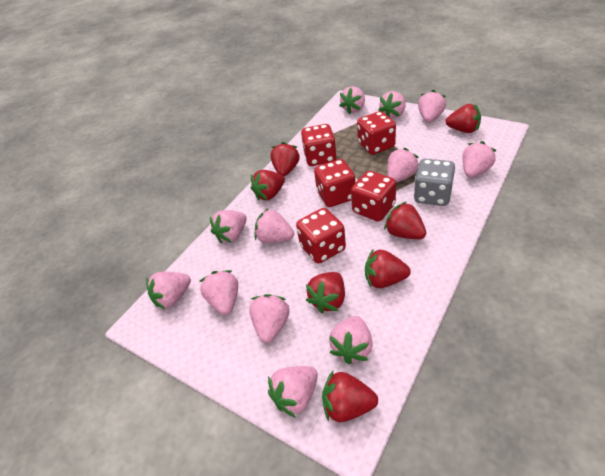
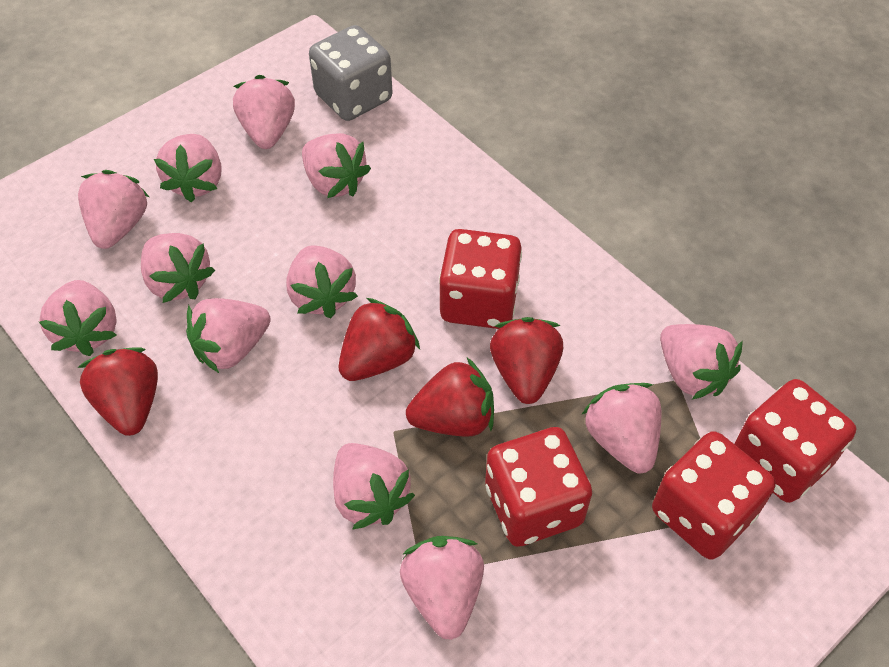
red dice: [296,208,346,264] [301,124,337,166] [314,159,356,207] [351,171,396,222] [357,111,396,155] = 5 -> [439,229,522,329] [485,427,592,547] [652,431,776,560] [734,379,856,503] = 4
red strawberry: [251,170,285,200] [270,142,299,176] [306,272,345,313] [322,371,378,422] [365,249,411,288] [384,202,426,239] [445,104,481,133] = 7 -> [78,347,158,436] [339,298,420,381] [406,358,494,437] [490,317,563,404] = 4

